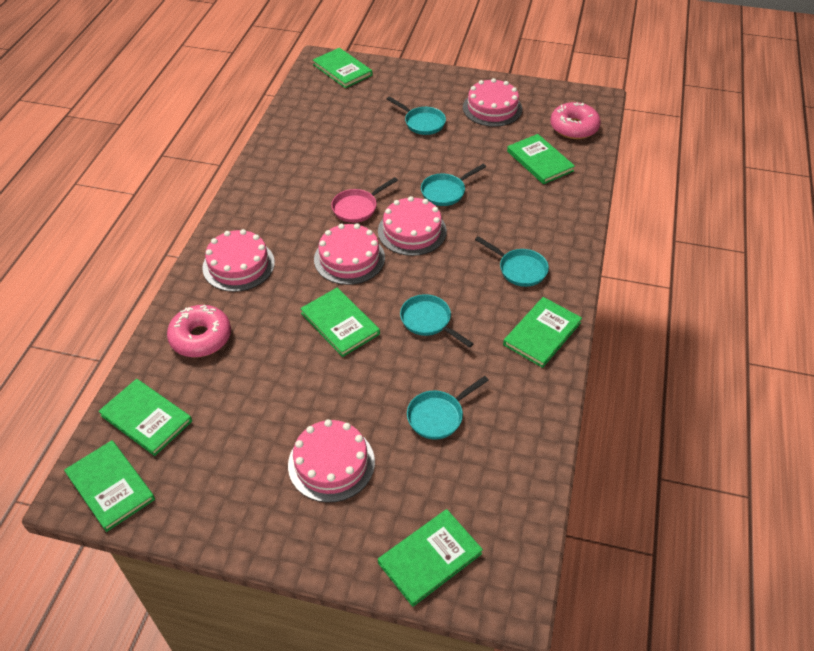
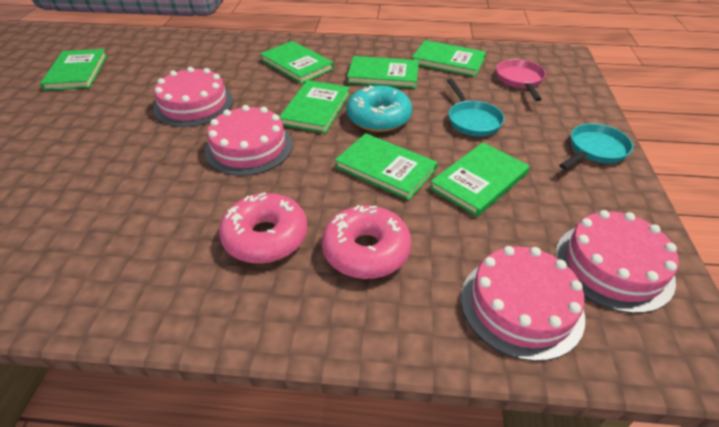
pink cake: [202,229,275,292] [288,419,375,503] [314,223,385,285] [378,196,447,256] [463,78,522,127] = 5 -> [153,67,233,127] [204,105,293,176] [461,246,585,361] [555,210,679,313] = 4
turquoise donut: none = 0 -> [347,85,412,132] = 1
turquoise pan: [387,96,446,135] [400,294,474,348] [407,376,489,439] [421,164,486,206] [475,236,549,287] = 5 -> [447,79,505,136] [559,123,633,169] = 2

